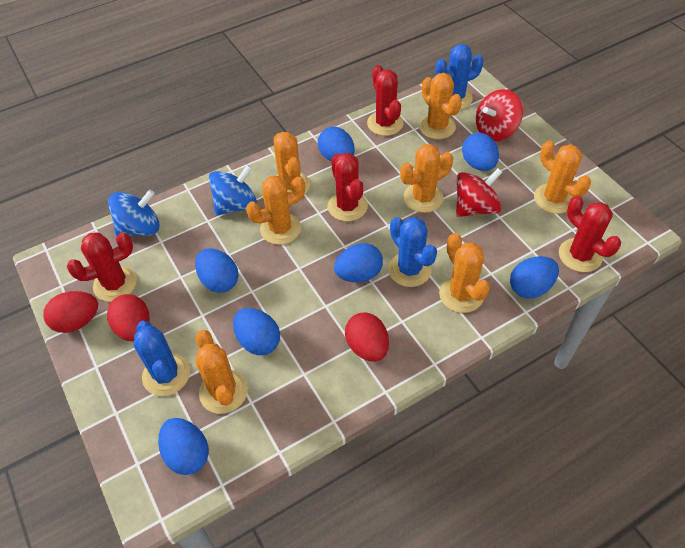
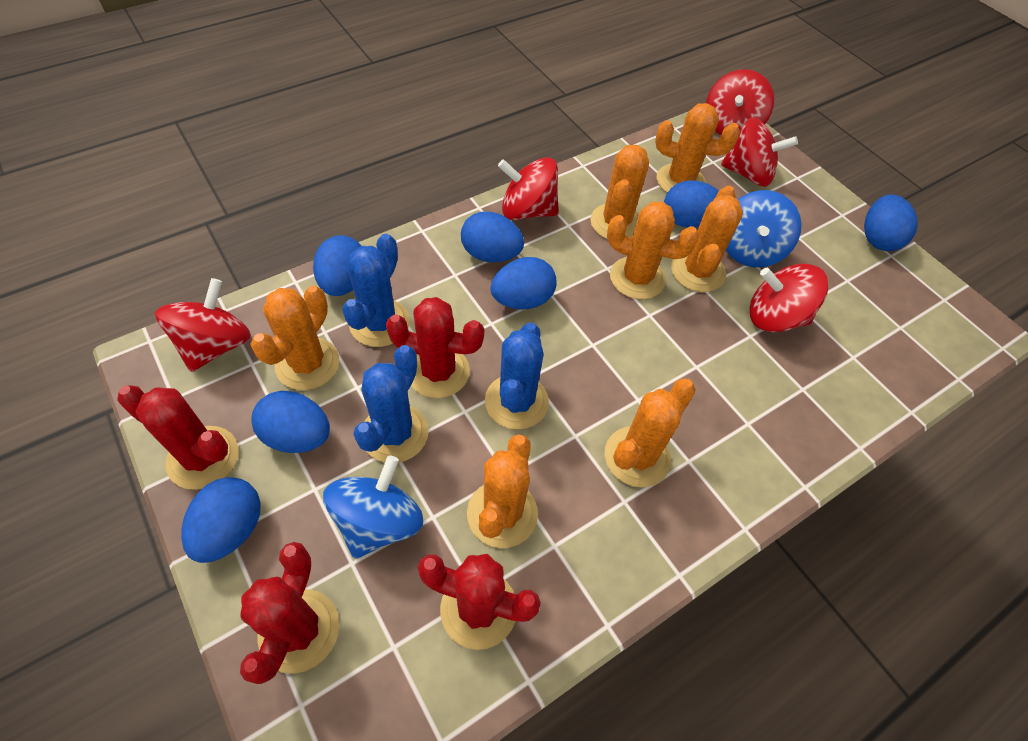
red egg: [43,291,98,333] [107,294,150,341] [345,313,389,362] = 3 -> none = 0
red spinning top: [456,168,502,217] [476,89,523,141] = 2 -> [155,278,251,372] [498,157,559,220] [706,69,774,135] [721,117,798,187] [750,264,829,332] = 5

